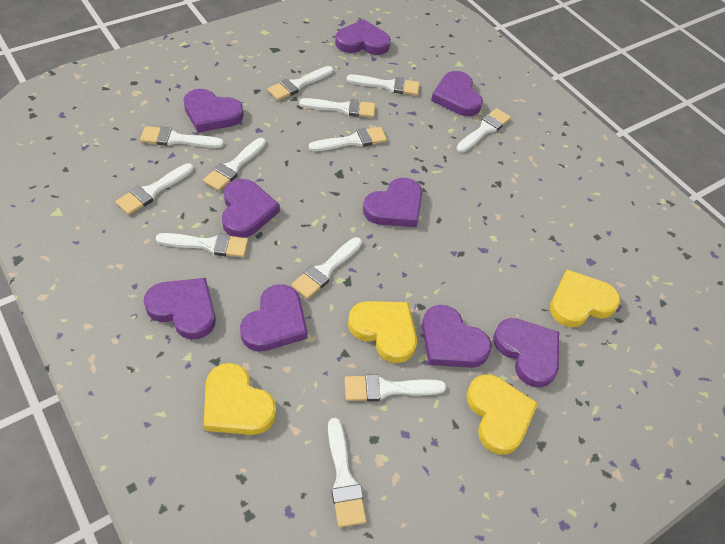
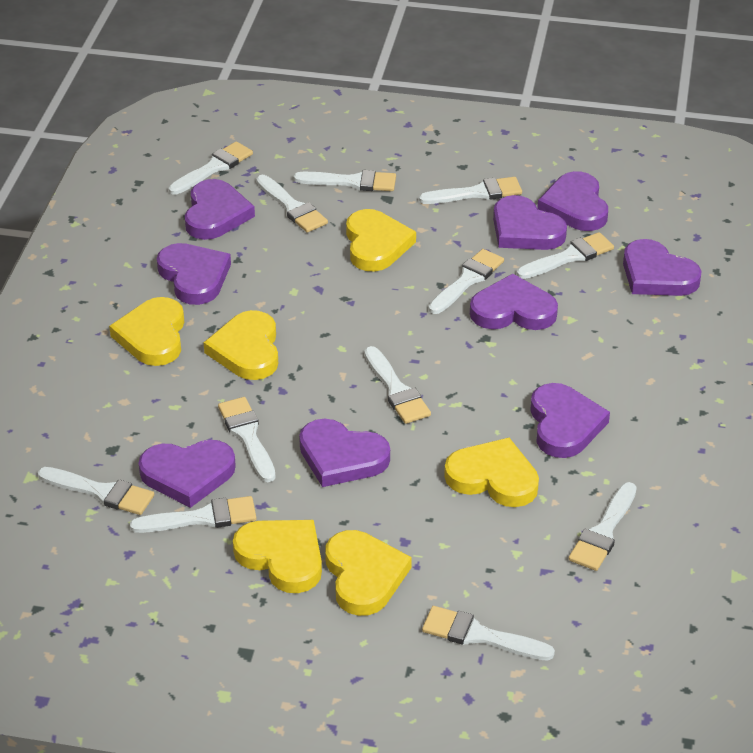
yellow heart: [204,363,276,435] [348,301,417,363] [466,374,538,455] [550,269,620,327] = 4 -> [109,297,184,366] [204,310,278,380] [233,520,322,593] [325,530,412,616] [346,209,416,271] [444,438,539,507] = 6

